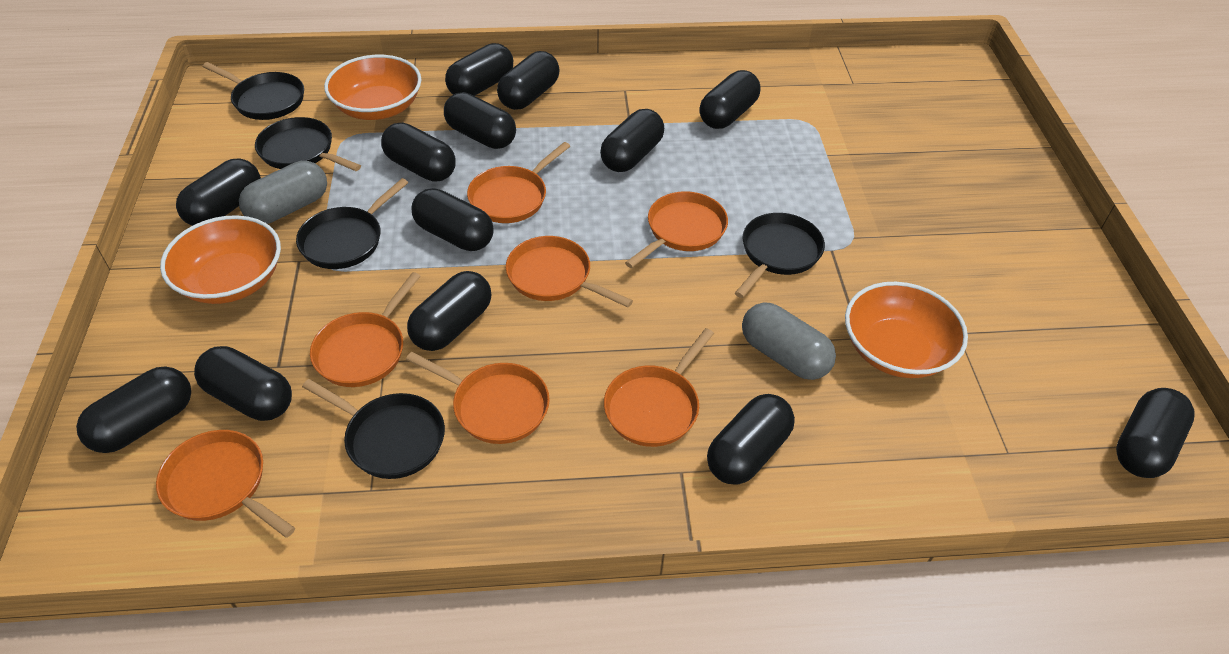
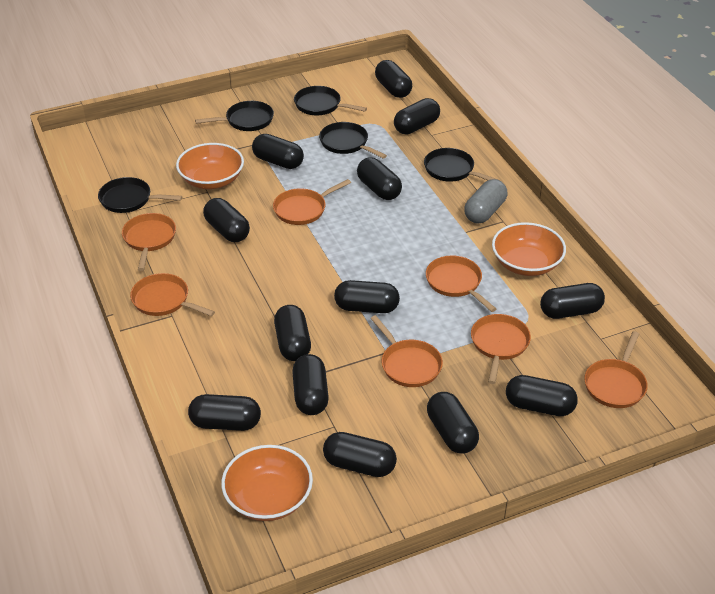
grey capsule: [239,161,327,224] [742,303,836,380] = 2 -> [464,179,507,223] = 1

